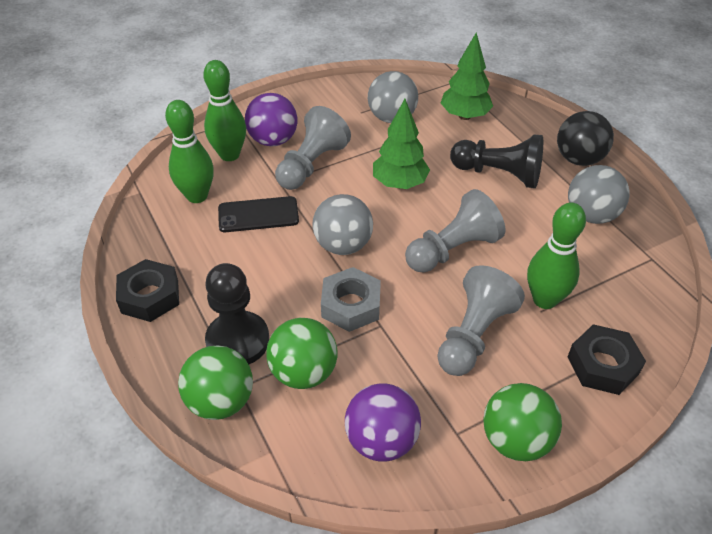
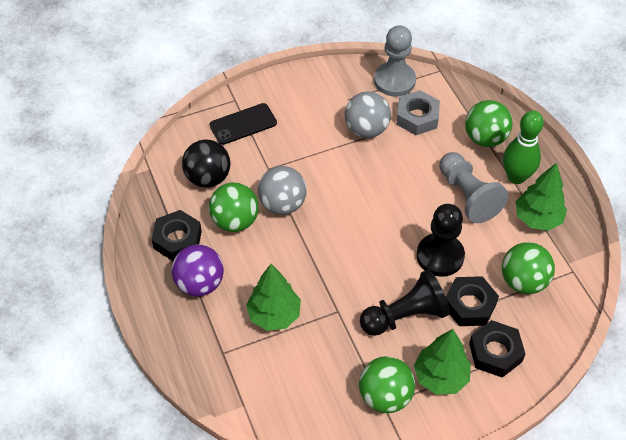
black nut: [116,259,179,322] [568,324,646,395] = 2 -> [152,210,202,261] [446,276,499,326] [469,320,525,378] = 3
green ball: [178,345,253,420] [266,318,338,389] [483,383,562,461] = 3 -> [209,183,259,232] [359,356,415,413] [465,100,513,147] [502,242,555,294] = 4
green bowling pin: [165,100,214,203] [204,60,246,161] [527,203,586,309] = 3 -> [503,111,544,184] = 1
green tree: [373,99,430,189] [441,32,493,120] = 2 -> [246,264,301,331] [414,329,471,395] [516,163,567,231] = 3
grey ball: [312,194,373,255] [368,71,418,123] [568,165,630,224] = 3 -> [258,166,307,215] [344,91,391,138] = 2
grey pawn: [275,106,351,190] [405,189,505,273] [438,265,525,376] = 3 -> [374,25,416,97] [439,152,508,223] = 2
purple ball: [245,93,297,146] [345,383,421,462] = 2 -> [171,245,224,296] = 1

